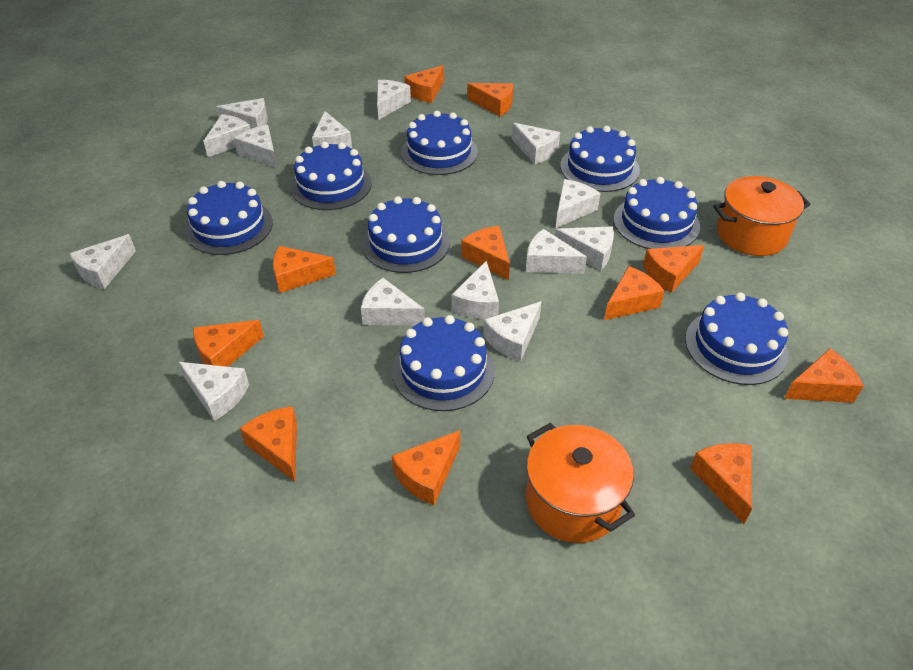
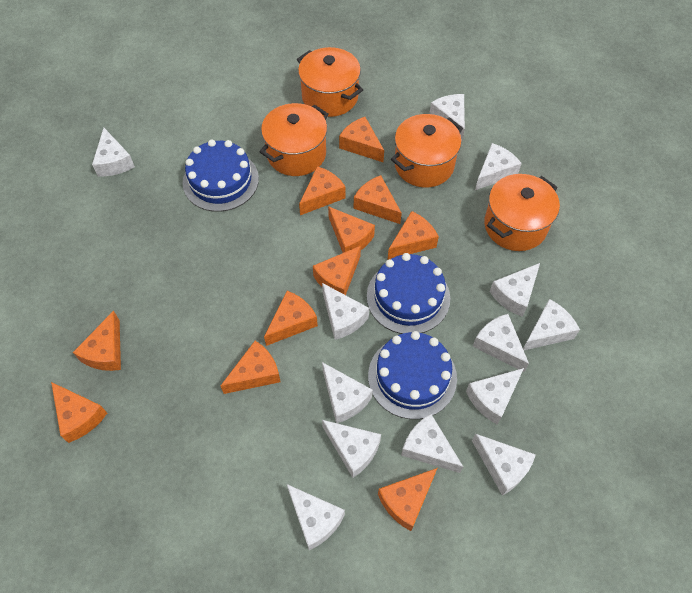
blue cake: [185,181,273,255] [290,142,372,210] [362,196,450,273] [392,315,495,411] [401,111,478,175] [560,126,640,192] [614,177,700,249] [685,292,789,385] = 8 -> [183,140,259,212] [367,253,450,334] [368,331,457,419] = 3
orange pot: [526,423,635,543] [713,176,810,256] = 2 -> [259,103,329,176] [297,47,363,117] [391,114,463,188] [484,174,560,251] = 4
white cheese: [69,234,136,289] [178,362,249,421] [203,114,250,157] [216,98,268,129] [234,125,277,168] [312,111,352,148] [361,278,425,325] [377,80,411,119] [452,260,499,319] [483,301,541,362] [512,123,560,164] [526,229,587,274] [555,179,601,229] [555,226,614,271] = 14 -> [92,128,135,176] [287,484,345,550] [322,283,369,340] [322,362,373,423] [322,420,381,478] [401,414,463,473] [429,94,465,141] [466,368,524,424] [472,434,536,496] [473,314,529,372] [475,143,522,190] [490,263,540,317] [523,299,580,350] = 13

